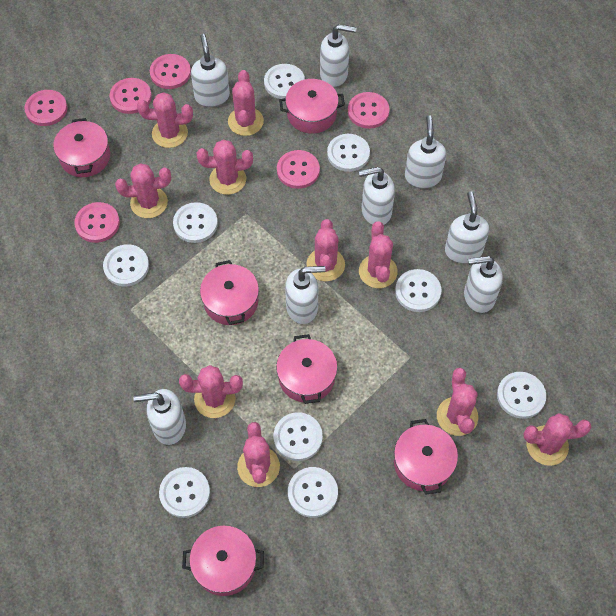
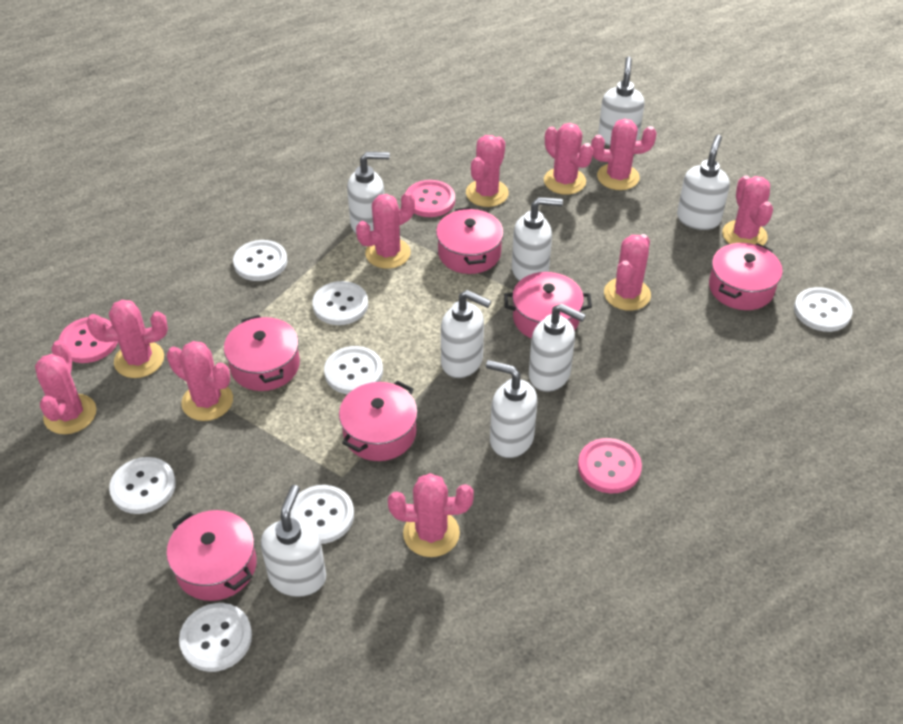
pink button: [24,90,67,126] [74,202,120,243] [109,78,152,114] [150,54,191,89] [277,150,320,189] [348,92,390,129] = 6 -> [59,317,118,363] [406,180,455,217] [578,438,642,493] = 3
white button: [103,244,149,286] [159,467,210,518] [173,202,218,243] [264,64,305,99] [273,412,323,461] [288,467,338,518] [327,134,370,172] [395,269,441,312] [497,372,546,419] = 9 -> [109,457,176,514] [179,603,252,672] [233,240,287,281] [290,485,354,544] [312,281,368,325] [324,346,383,394] [794,287,852,332] = 7

